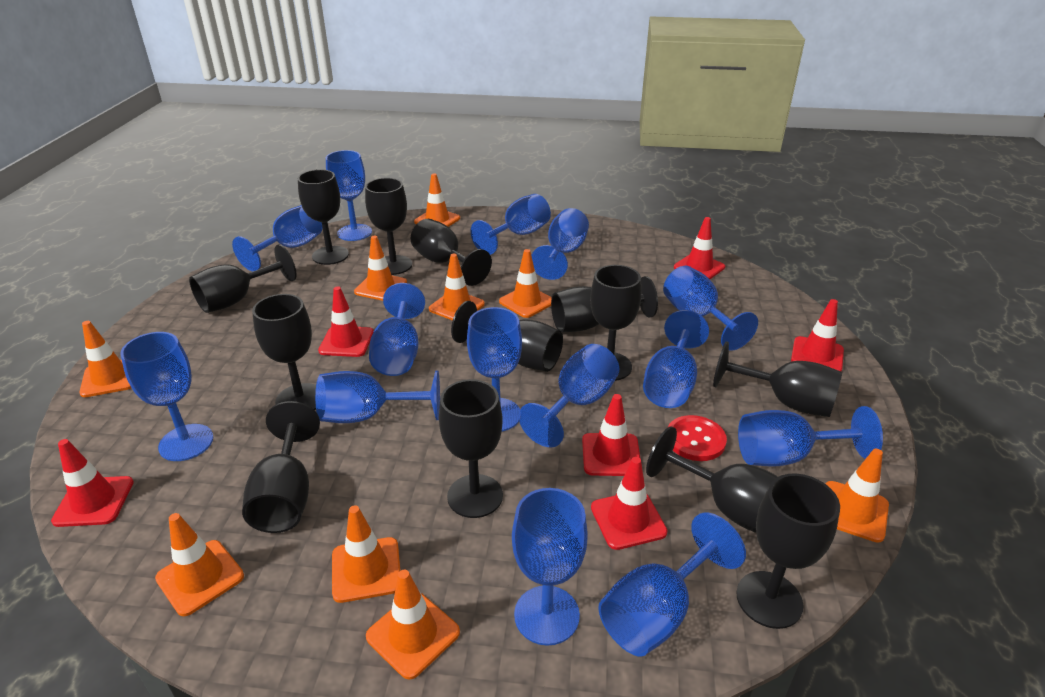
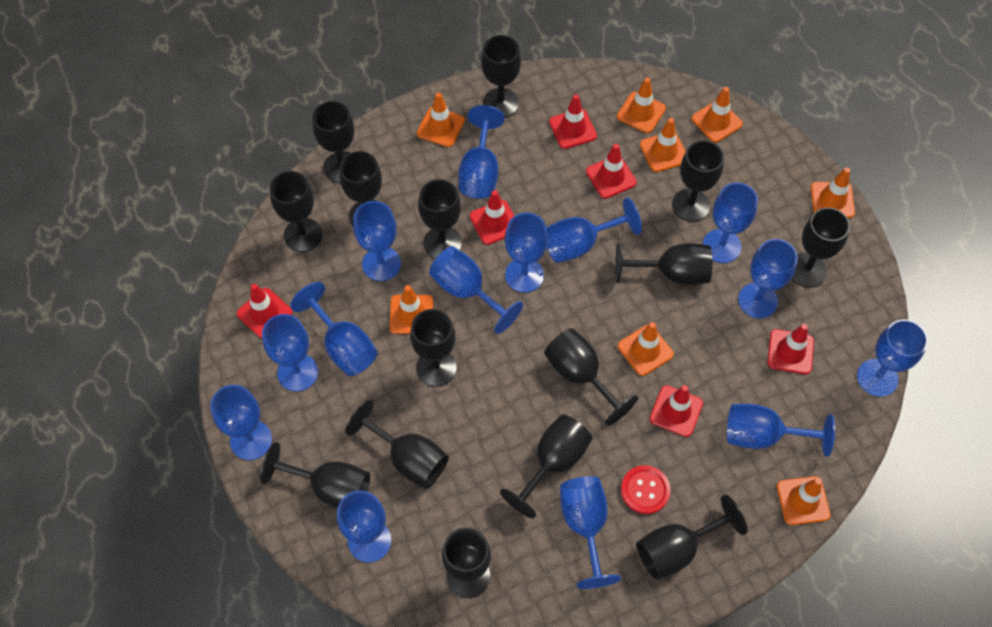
black goblet: [189,244,297,313] [242,401,320,533] [252,294,316,410] [298,169,349,265] [365,178,412,275] [411,219,492,286] [439,379,503,518] [451,301,563,372] [551,276,658,332] [590,265,641,381] [646,426,778,533] [713,341,842,417] [736,473,840,629] = 13 -> [260,442,370,508] [270,171,322,252] [312,101,354,183] [340,151,382,226] [345,399,449,489] [410,309,457,387] [418,179,462,259] [442,528,491,598] [481,35,521,118] [500,414,592,518] [544,328,638,426] [615,243,712,285] [636,494,748,580] [672,140,724,222] [792,207,850,288] = 15
orange traffic cone: [79,321,131,397] [155,513,244,616] [332,505,400,603] [354,236,407,301] [366,570,460,680] [414,173,460,227] [429,254,485,321] [499,249,552,318] [826,449,889,543] = 9 -> [390,285,433,334] [417,92,465,147] [617,78,666,133] [618,322,674,376] [640,118,686,172] [691,87,743,143] [777,476,831,525] [811,167,855,218] = 8

